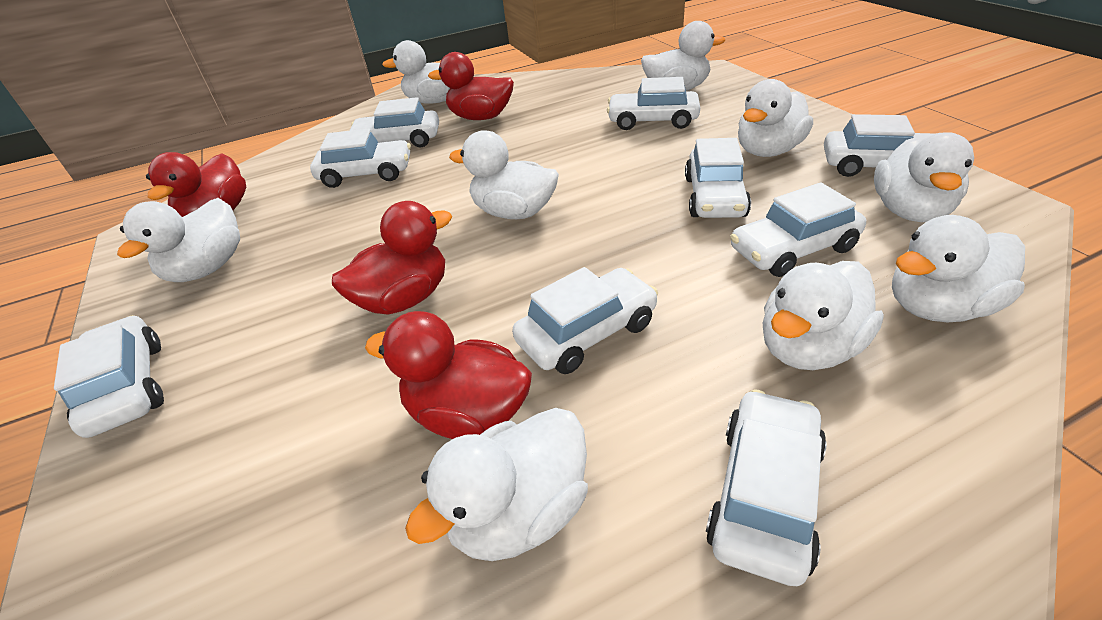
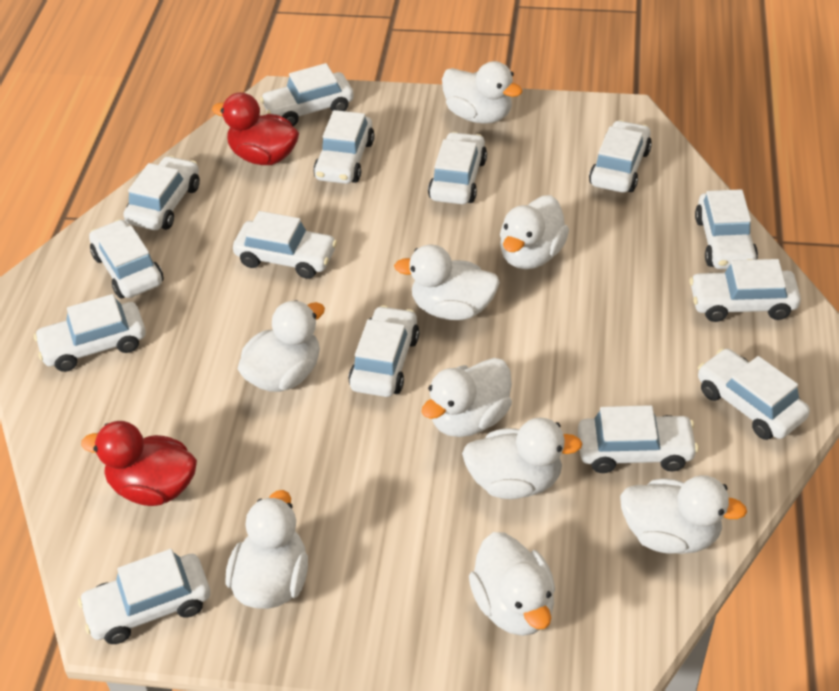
red duck: [146,152,246,217] [332,201,452,315] [365,311,532,439] [428,52,514,120] = 4 -> [81,421,197,506] [212,92,299,165] = 2
white car: [54,315,164,438] [310,129,411,188] [349,97,439,147] [512,267,658,374] [607,77,700,130] [685,138,751,218] [706,389,827,586] [730,182,866,277] [824,114,935,177] = 9 -> [34,294,146,372] [78,549,210,644] [89,219,163,298] [123,156,200,230] [233,211,337,279] [260,63,354,126] [313,110,375,184] [348,305,419,397] [428,132,487,204] [578,405,699,473] [589,120,652,193] [689,259,801,322] [695,189,758,269] [698,348,810,440] = 14

